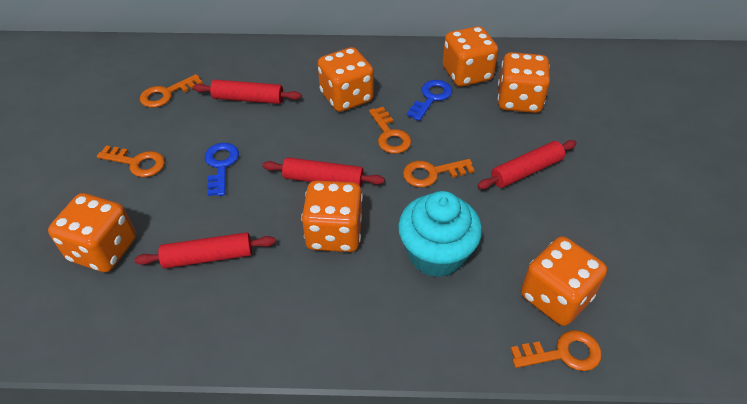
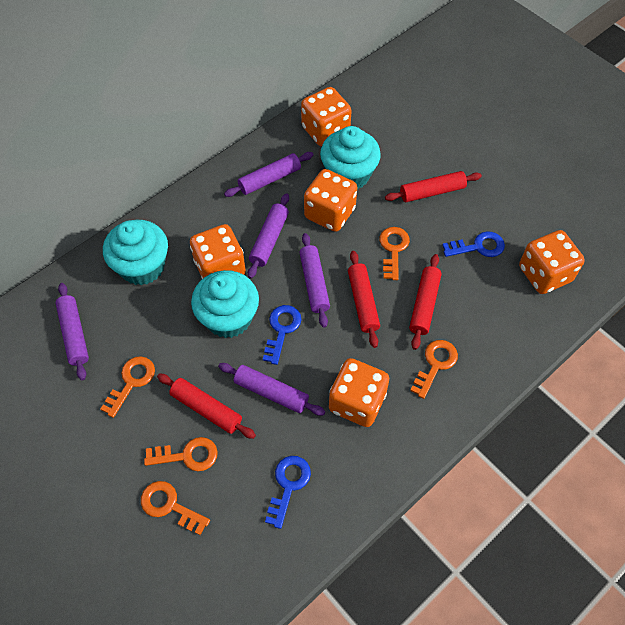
blue key: [205,143,239,196] [407,80,452,121] = 2 -> [263,305,302,365] [265,456,311,529] [442,231,505,257] = 3
orange dice: [48,193,136,272] [301,180,363,252] [318,47,374,112] [442,26,498,87] [497,52,550,113] [521,236,607,326] = 6 -> [190,224,246,279] [301,87,352,146] [304,169,357,232] [329,358,389,427] [519,230,585,294] = 5
purple rolling pin: none = 0 -> [56,283,89,380] [218,363,325,416] [224,152,313,197] [248,193,289,279] [299,233,330,327] = 5
turquoise cupcake: [398,191,482,277] = 1 -> [103,220,168,285] [191,270,259,338] [320,126,381,190] = 3

